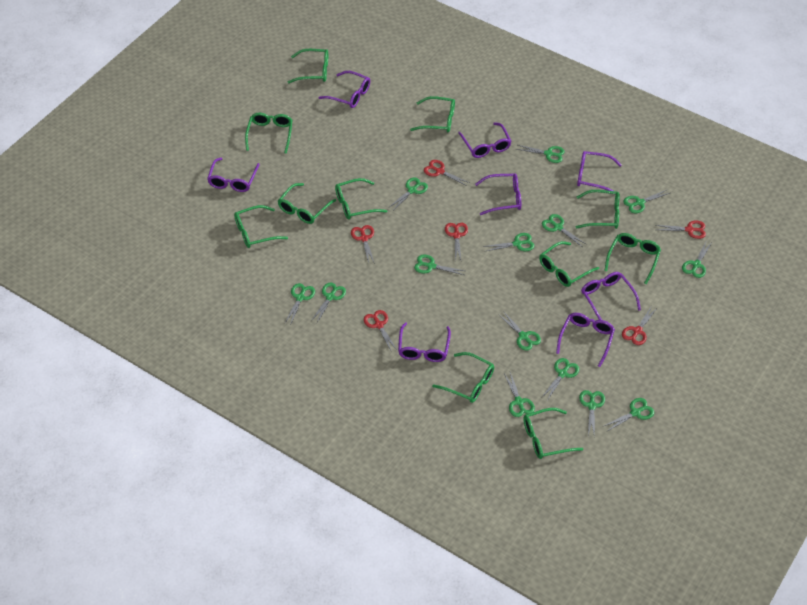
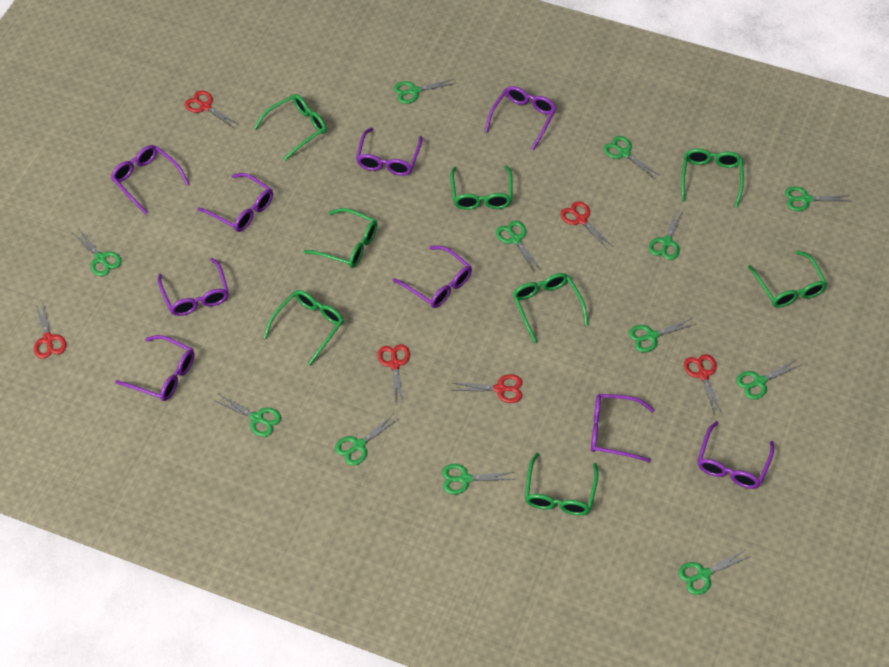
green glasses: [234,205,288,248] [245,113,293,154] [278,183,336,224] [288,49,328,83] [335,178,387,220] [410,96,455,133] [432,352,494,403] [523,408,583,459] [539,241,599,287] [576,190,619,229] [604,233,661,284] = 11 -> [254,94,327,161] [263,290,344,366] [304,208,378,268] [450,165,513,210] [513,273,588,344] [525,453,598,515] [681,148,744,208] [748,250,827,308] = 8
green scissors: [285,283,315,326] [311,283,346,322] [388,177,428,210] [414,254,465,275] [483,233,535,251] [498,311,541,351] [504,372,535,417] [516,145,565,163] [541,358,579,399] [542,214,586,246] [579,390,605,438] [604,398,654,431] [623,189,670,213] [682,240,712,278] = 14 -> [73,228,122,276] [215,394,281,437] [335,415,398,465] [394,79,456,104] [442,464,514,495] [496,221,541,272] [603,136,659,179] [629,318,695,352] [649,208,683,260] [678,550,751,595] [736,359,801,400] [785,186,850,211] = 12
purple glasses: [207,158,260,192] [318,71,370,108] [398,322,451,362] [458,122,512,158] [475,174,521,215] [556,313,615,367] [577,151,622,195] [581,272,641,320] = 8 -> [111,145,189,214] [115,335,195,401] [158,258,229,316] [197,173,273,232] [356,128,423,176] [393,246,472,308] [485,86,556,150] [591,394,655,462] [698,421,774,489] = 9

